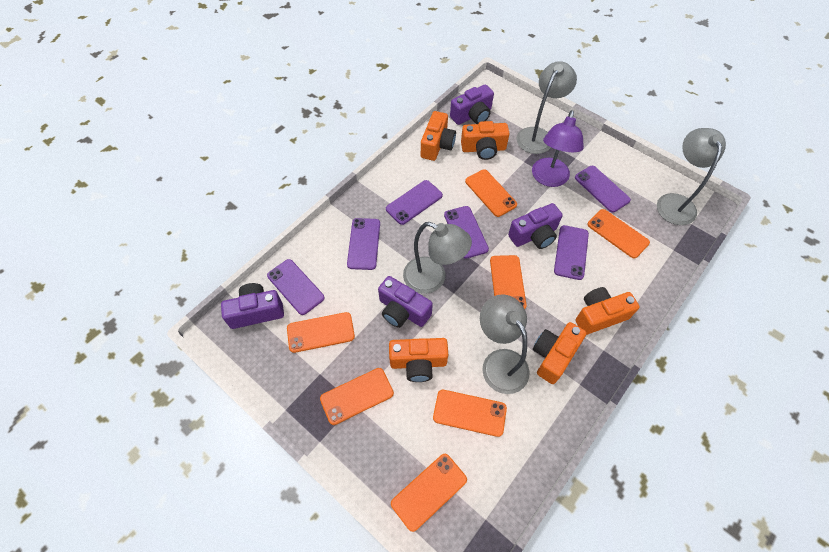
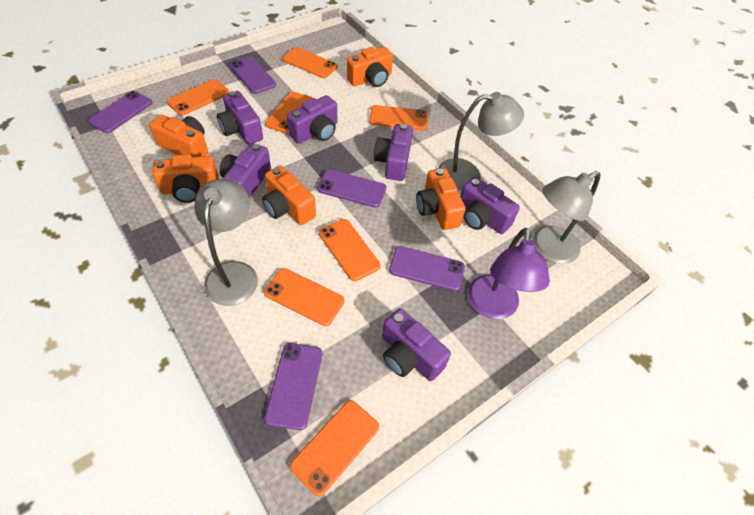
grey lamp: [403,222,472,294] [480,294,530,394] [516,61,577,154] [657,128,726,225] = 4 -> [194,179,258,306] [438,92,524,190] [533,171,601,264] = 3
purple camera: [221,283,284,329] [378,276,433,328] [450,84,494,125] [508,203,563,249] = 4 -> [217,91,263,145] [220,143,271,198] [287,95,337,143] [374,124,413,181] [382,308,451,381] [460,177,520,234] = 6
purple phone: [267,259,325,315] [347,218,380,270] [386,180,443,225] [444,206,489,259] [554,225,589,280] [575,166,631,212] = 6 -> [88,91,152,133] [230,57,276,94] [264,343,322,430] [317,170,386,208] [389,246,465,291] = 5

